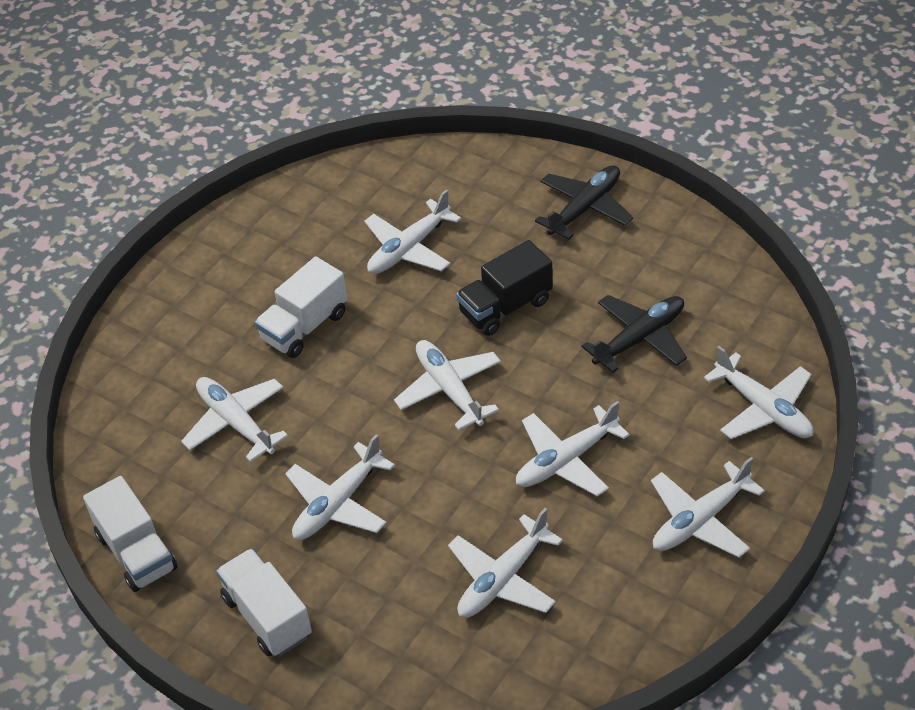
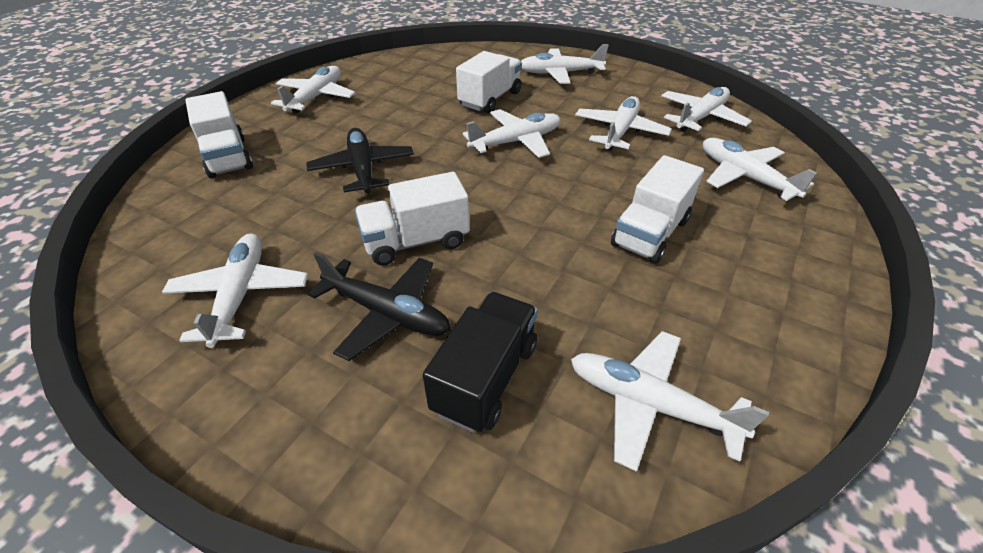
white truck: [83,476,177,592] [216,548,312,656] [255,256,347,358] = 3 -> [185,91,253,179] [355,172,470,265] [456,51,522,113] [611,155,704,263] = 4

